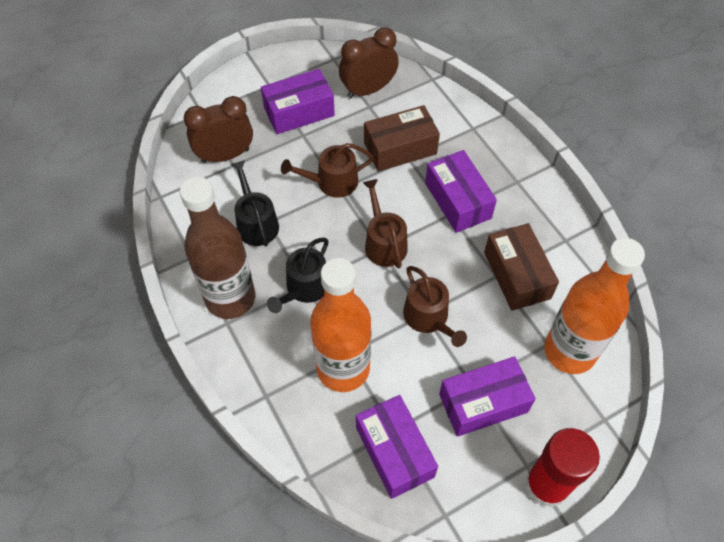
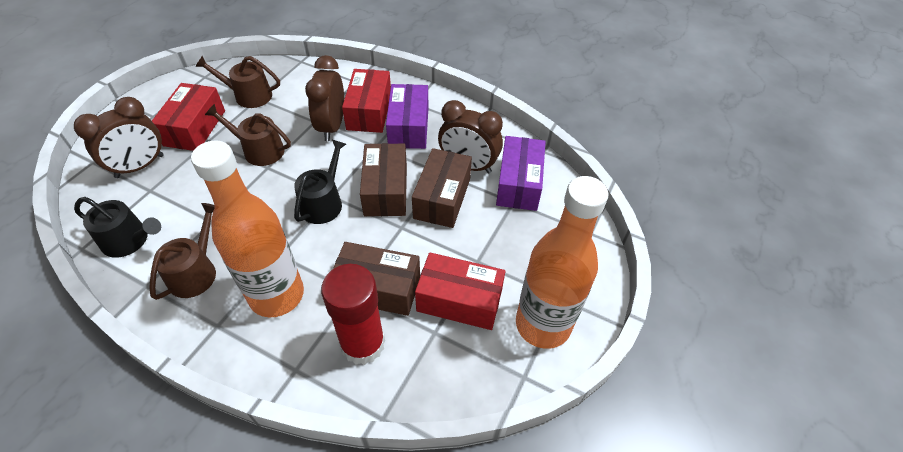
brown bottle: [180,177,255,319] = 1 -> none = 0
brown box: [364,105,440,172] [484,223,559,311] = 2 -> [333,242,420,316] [360,143,407,216] [412,148,472,228] = 3
brown clock: [184,96,253,163] [339,27,399,99] = 2 -> [74,97,164,178] [305,55,344,141] [438,100,503,173] = 3
purple box: [261,69,335,134] [356,395,438,499] [425,150,497,233] [439,356,535,437] = 4 -> [386,84,429,149] [496,136,546,211] = 2
red box: none = 0 -> [152,83,225,151] [342,69,391,133] [415,252,505,330] = 3

